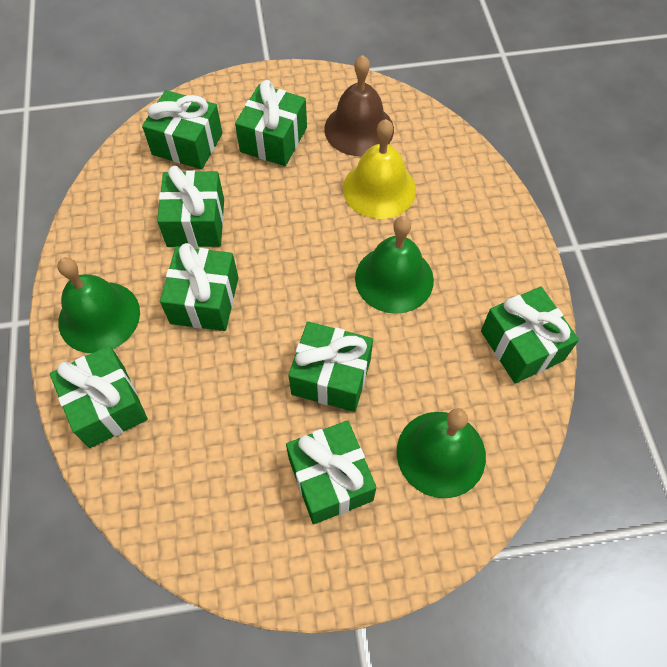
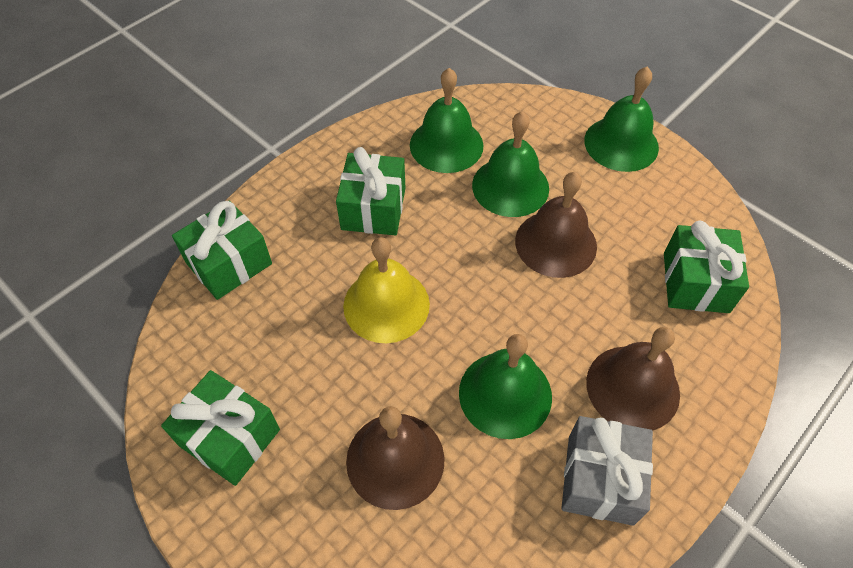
brown bell: [324,55,394,156] = 1 -> [346,406,445,510] [515,172,597,278] [586,327,680,431] = 3
green bell: [57,257,140,353] [355,216,434,314] [397,408,486,498] = 3 -> [410,68,483,173] [459,334,552,439] [472,111,549,217] [584,66,659,172] = 4
green gift: [50,346,148,448] [142,90,222,169] [157,166,224,248] [160,243,239,331] [235,80,307,166] [286,420,376,524] [288,322,373,412] [481,286,579,383] = 8 -> [161,370,280,486] [172,200,272,300] [336,147,405,235] [664,221,749,313] = 4
grey gift: none = 0 -> [561,416,653,526] = 1

